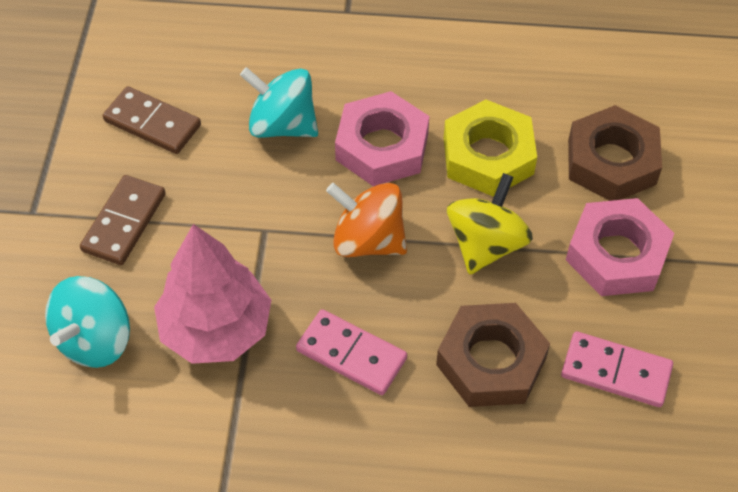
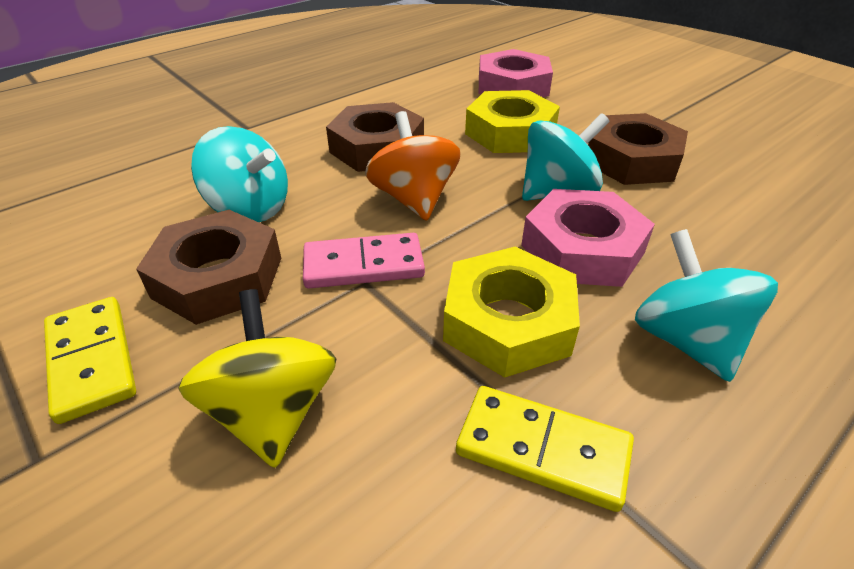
brown domino: [80,175,165,265] [103,86,201,154] = 2 -> none = 0
brown nut: [436,303,550,407] [568,105,662,201] = 2 -> [136,210,281,325] [326,102,424,172] [588,113,688,185] = 3
pink domino: [296,309,407,395] [561,331,673,407] = 2 -> [303,233,425,288] = 1
pink tree: [154,224,271,364] = 1 -> none = 0
turquoise spinning top: [45,276,130,368] [240,67,318,138] = 2 -> [191,126,288,222] [522,113,610,201] [635,229,778,382] = 3
yellow domino: none = 0 -> [44,297,136,424] [456,386,634,512] = 2
yellow nut: [444,99,537,197] = 1 -> [443,247,580,377] [465,90,560,153] = 2

